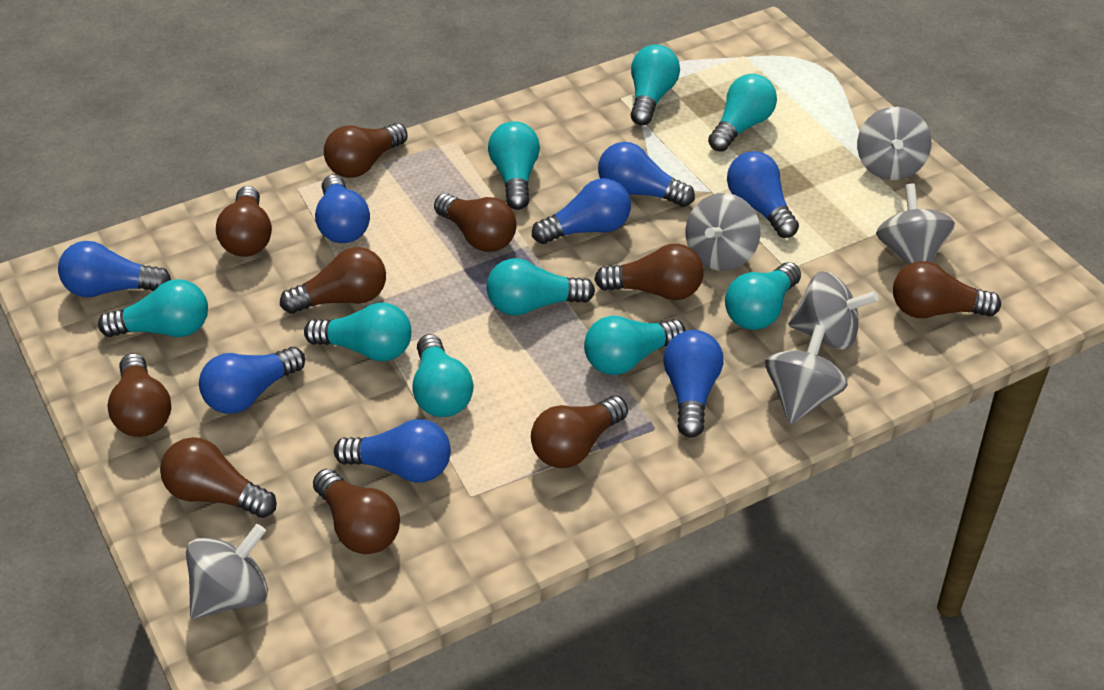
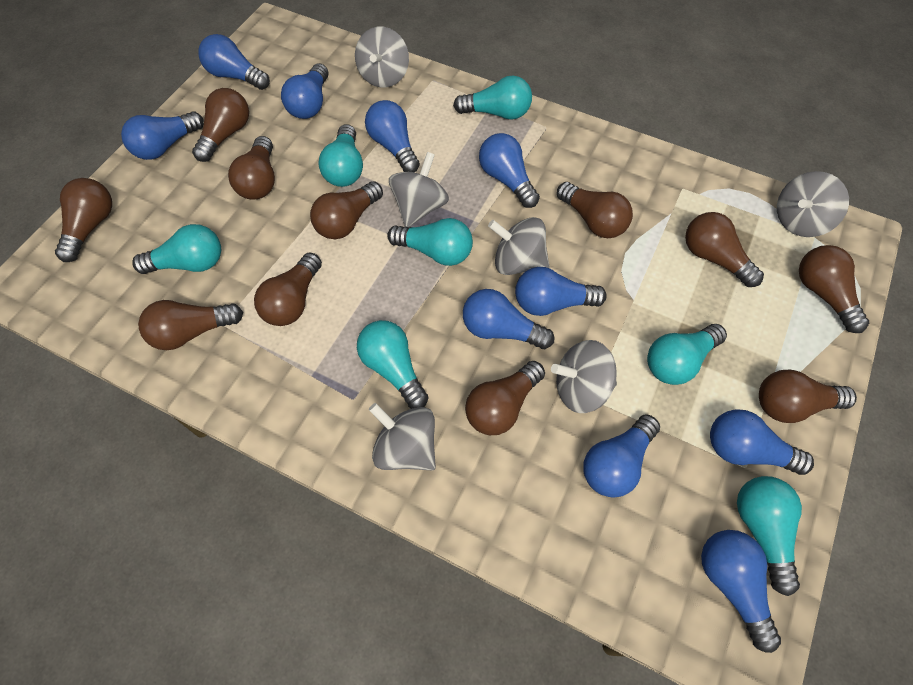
blue light bulb: [58,241,171,297] [199,347,305,414] [315,175,370,243] [334,419,451,483] [532,178,631,244] [598,142,695,207] [663,330,723,437] [727,151,799,238] = 8 -> [121,111,204,160] [198,34,270,90] [281,63,328,119] [365,100,420,172] [463,289,554,349] [479,133,540,208] [515,267,607,316] [583,414,660,498] [701,530,781,653] [710,409,814,475] = 10
brown light bulb: [107,353,171,437] [160,437,277,518] [216,186,272,257] [280,247,386,314] [313,469,400,554] [324,123,408,178] [434,193,517,252] [531,396,628,468] [594,244,704,300] [893,261,1001,318] = 10 -> [55,178,112,262] [138,300,243,350] [192,88,249,162] [228,136,275,200] [254,252,322,326] [310,181,383,239] [465,361,545,435] [557,182,633,238] [685,212,764,287] [759,370,857,423] [799,245,869,333] = 11
turquoise light bulb: [98,279,208,337] [304,303,411,361] [412,334,474,417] [487,258,595,315] [488,121,540,210] [584,316,686,375] [631,44,680,125] [708,74,777,152] [725,262,801,330] = 9 -> [132,224,221,274] [318,124,363,187] [357,320,429,409] [387,218,473,266] [453,75,532,120] [647,324,727,385] [737,476,802,596] = 7

